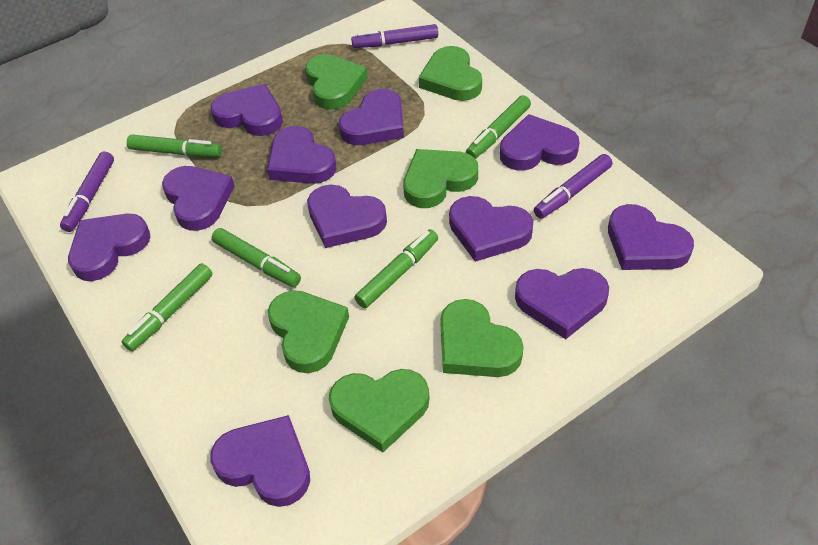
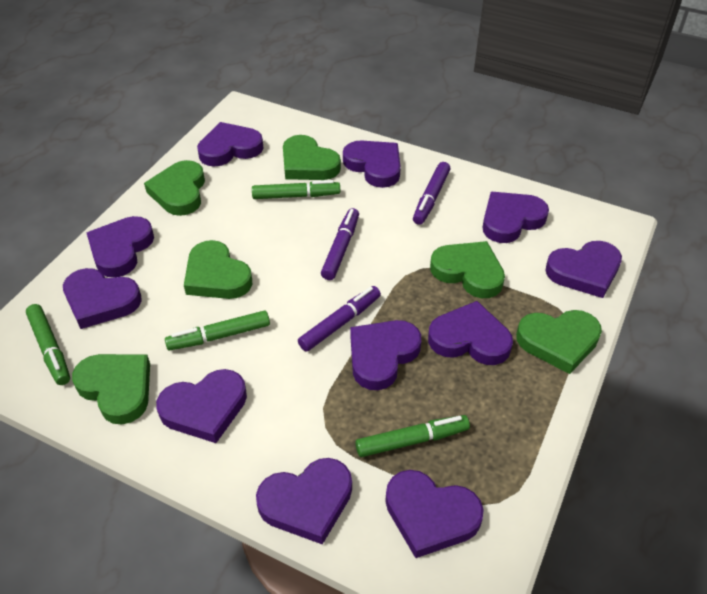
green marker: [122,263,212,351] [127,135,222,157] [212,228,301,287] [354,229,438,308] [466,95,531,159] = 5 -> [26,304,70,385] [165,310,270,350] [252,180,340,199] [356,415,470,457] = 4

